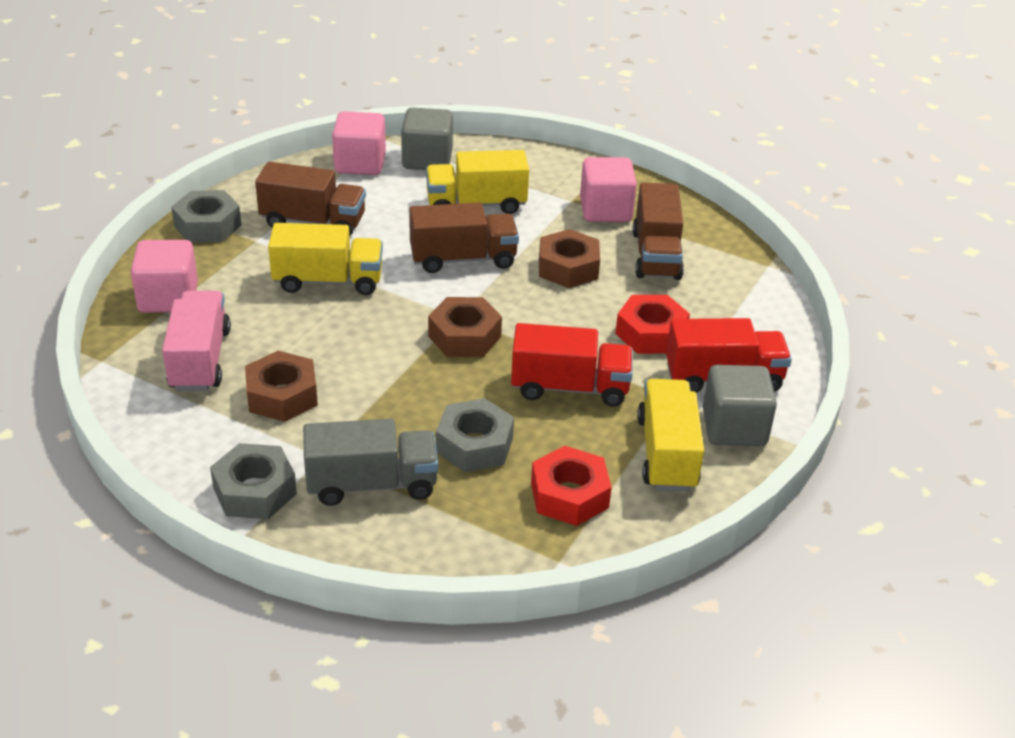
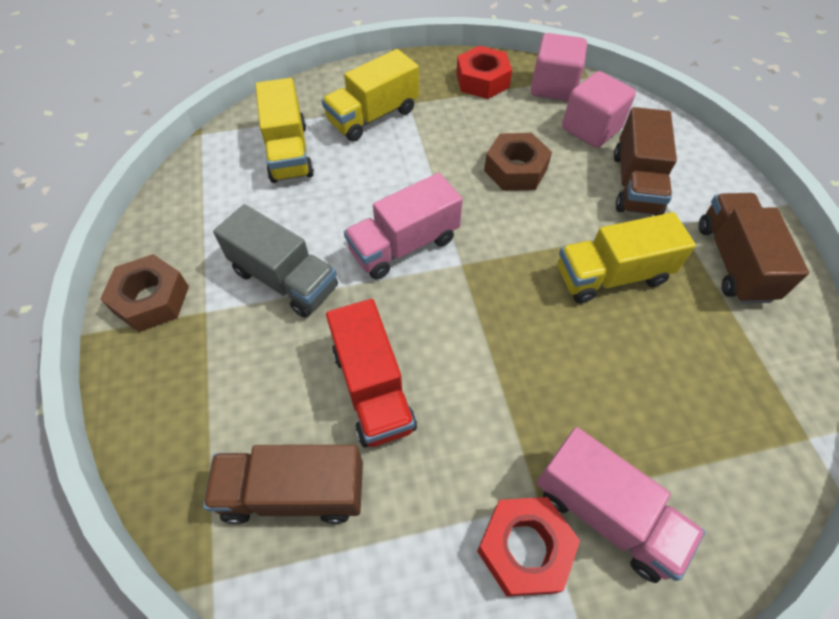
brown nut: [245,351,318,422] [428,297,502,357] [539,229,600,288] = 3 -> [100,254,189,332] [484,133,552,191] = 2
grey cube: [401,107,453,170] [703,365,777,446] = 2 -> none = 0
grey nut: [171,190,241,242] [210,443,297,519] [436,398,514,472] = 3 -> none = 0
pink cube: [131,240,198,313] [332,111,386,175] [580,157,637,222] = 3 -> [531,33,587,101] [562,71,636,148] = 2
pink truck: [162,291,231,391] = 1 -> [344,173,463,279] [536,427,705,583] = 2
red truck: [511,323,633,407] [666,318,792,393] = 2 -> [326,299,417,448] = 1

